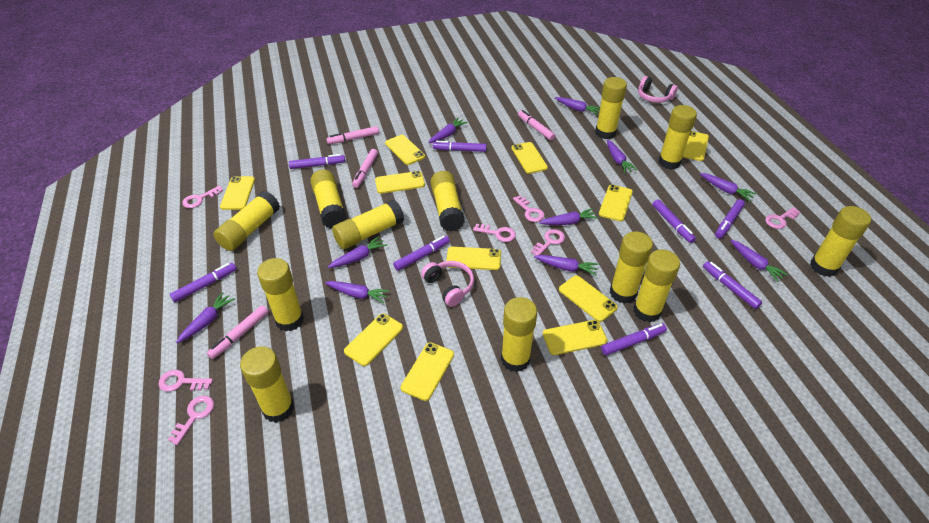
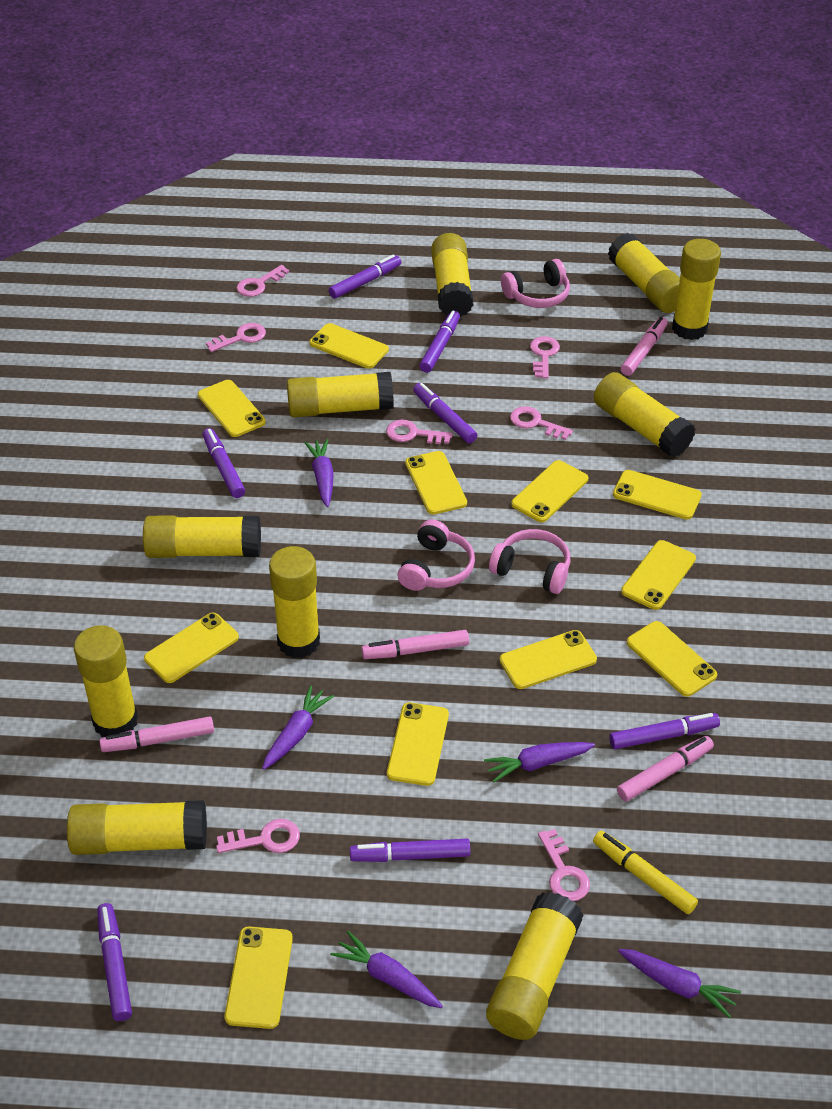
pink headphones: [421,261,474,307] [638,76,678,103] = 2 -> [398,519,475,591] [489,529,570,594] [501,259,570,308] = 3
purple carrot: [176,292,235,343] [325,281,390,303] [328,236,387,268] [428,117,468,143] [534,255,599,276] [539,208,598,225] [555,97,600,115] [607,140,637,173] [700,173,756,201] [730,240,788,282] = 10 -> [262,685,334,770] [304,439,334,507] [330,931,443,1008] [484,742,595,783] [618,949,741,1018] = 5
purple marker: [170,263,236,302] [289,154,345,169] [393,236,450,271] [433,141,487,152] [601,323,667,355] [652,199,696,243] [703,261,762,309] [715,199,745,239] = 8 -> [97,903,132,1021] [203,428,245,498] [329,254,401,299] [350,839,470,862] [413,383,477,443] [419,311,460,373] [609,713,720,749] = 7
yellow glue stick: [213,191,280,251] [240,346,294,423] [257,258,304,331] [310,170,347,229] [332,200,404,249] [431,171,465,232] [501,297,537,372] [595,77,627,139] [610,231,653,304] [633,249,680,323] [658,105,697,170] [810,206,871,277] = 12 -> [67,800,207,855] [74,625,138,737] [143,516,261,558] [269,546,320,658] [287,372,394,417] [431,233,473,317] [486,892,583,1040] [594,372,696,457] [608,233,680,313] [672,239,721,340] = 10
yellow marker: none = 0 -> [593,831,698,914] = 1

